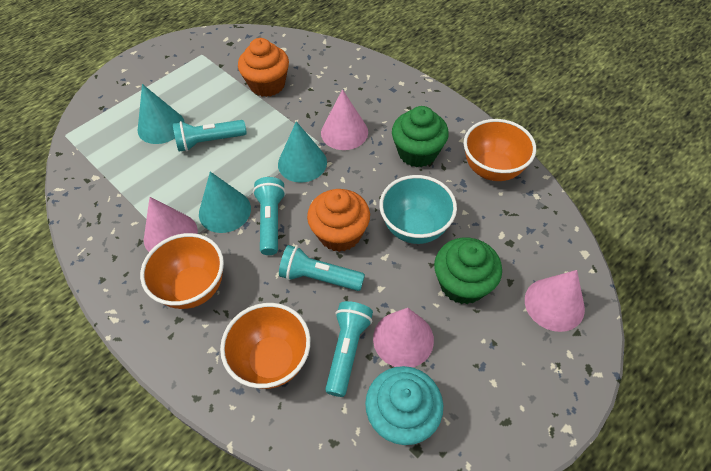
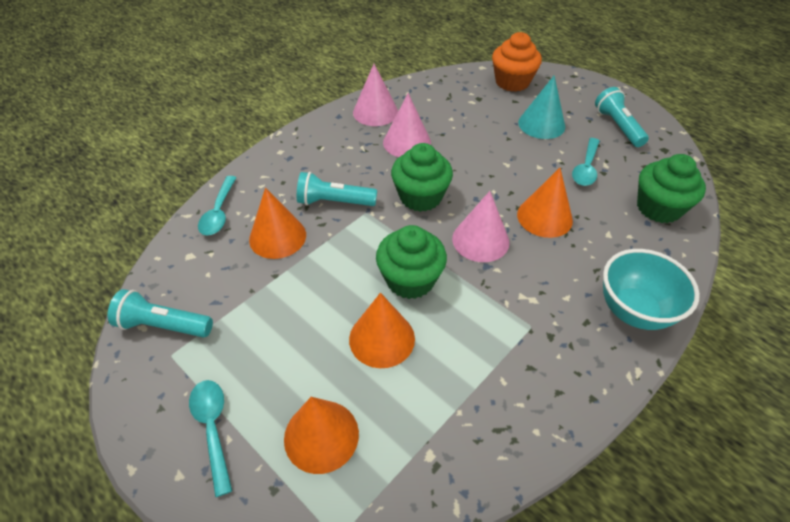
green cupcake: [392,106,449,167] [434,238,502,304] = 2 -> [376,225,447,299] [391,143,453,212] [637,154,706,223] = 3
orange bowl: [140,233,224,309] [220,303,311,389] [464,119,536,181] = 3 -> none = 0
orange cone: none = 0 -> [249,187,306,259] [284,397,359,474] [349,293,415,368] [517,168,573,238] = 4
orange cupcake: [238,38,289,97] [307,189,370,252] = 2 -> [492,32,542,92] = 1
pink cone: [144,197,198,252] [321,89,368,150] [373,308,434,367] [525,270,585,332] = 4 -> [353,64,398,126] [383,93,431,157] [452,191,509,262] = 3
turquoise cone: [138,84,185,144] [199,172,251,233] [278,121,327,183] = 3 -> [518,75,565,139] = 1
turquoise cupcake: [365,366,443,445] = 1 -> none = 0
turquoise flashlight: [173,120,247,152] [253,177,286,255] [279,245,365,291] [325,301,373,397] = 4 -> [108,289,213,337] [297,172,377,206] [595,87,649,147] = 3
turquoise spoon: none = 0 -> [189,380,232,497] [198,176,237,235] [572,138,600,186] = 3

